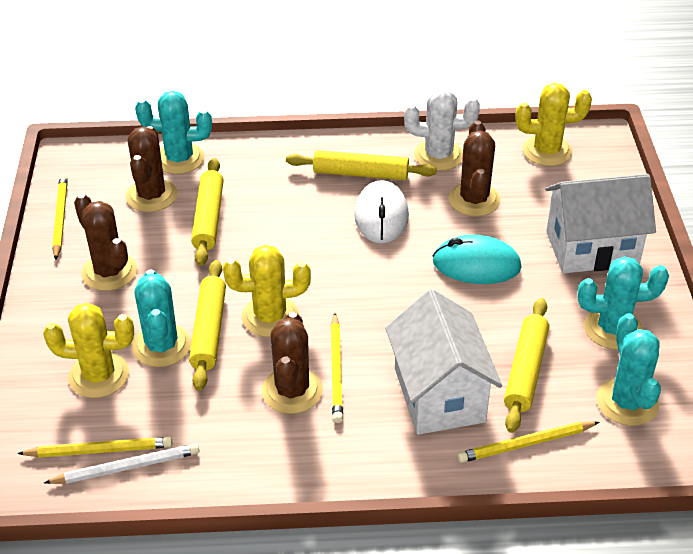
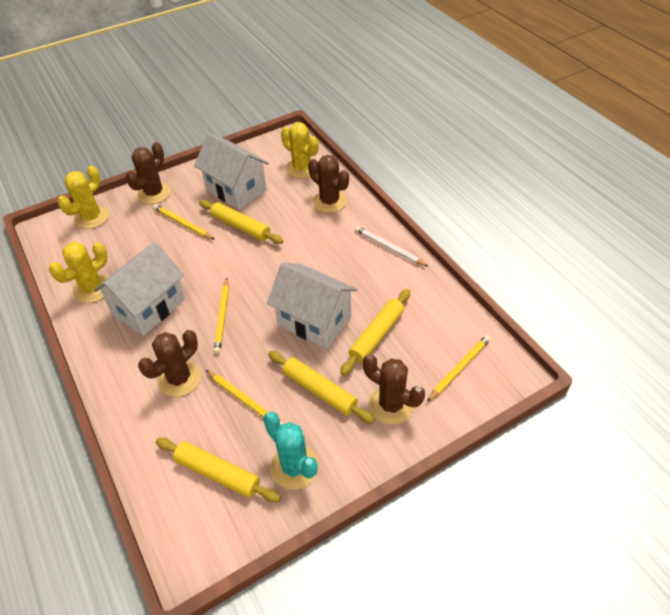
turquoise cactus: [132,269,191,367] [135,91,212,174] [577,256,669,350] [596,313,661,426] = 4 -> [263,412,319,490] = 1
turquoise mouse: [433,235,521,284] = 1 -> none = 0
white cactus: [404,87,480,171] = 1 -> none = 0
white house: [385,289,502,435] [545,174,656,273] = 2 -> [94,242,185,336] [194,133,269,210] [267,262,357,349] = 3
white mouse: [354,180,409,243] = 1 -> none = 0

